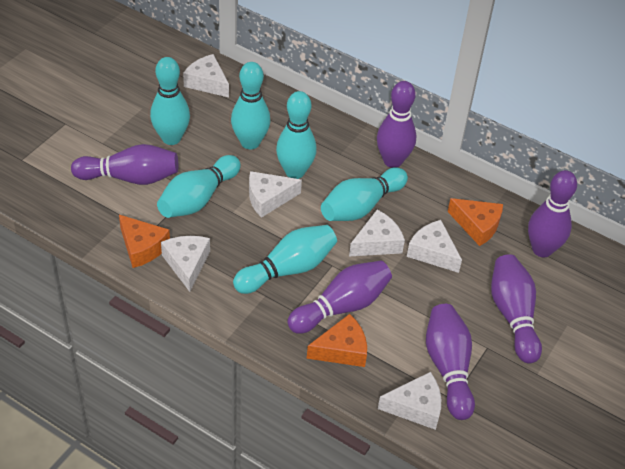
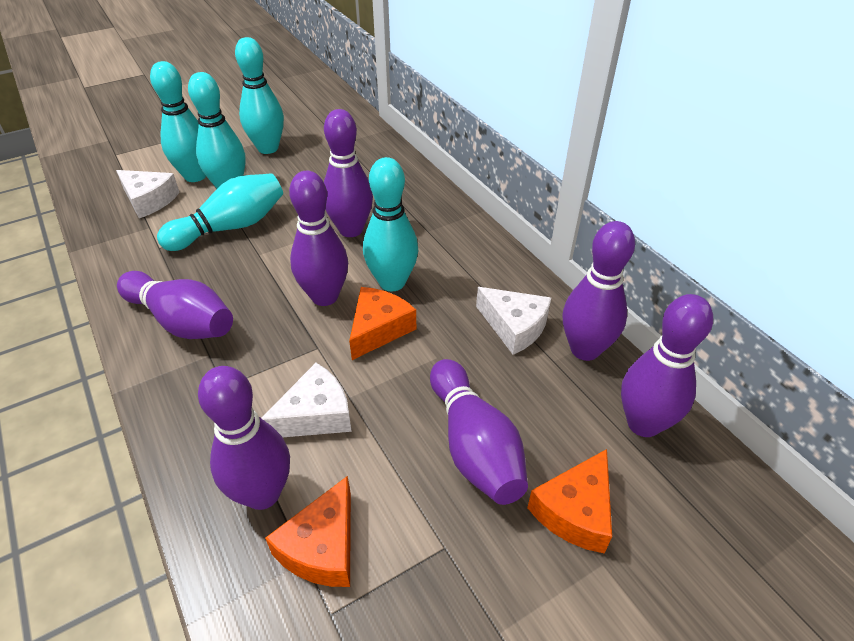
purple bowling pin: [71,144,178,185] [287,260,392,334] [377,81,416,168] [426,304,475,420] [491,254,542,364] [528,170,577,257] = 6 -> [117,271,233,339] [198,366,290,510] [289,171,348,306] [324,109,373,237] [430,359,528,505] [563,221,635,361] [621,294,713,437] = 7
turquoise bowling pin: [150,57,190,145] [157,155,241,218] [231,62,271,149] [233,225,337,294] [276,91,317,179] [321,168,408,221] = 6 -> [150,61,206,182] [157,173,283,251] [188,72,246,188] [235,37,284,154] [363,157,419,291] = 5
white cheese: [161,236,210,292] [183,54,229,97] [249,171,302,218] [349,210,405,256] [378,372,441,430] [407,220,462,273] = 6 -> [116,170,180,218] [261,363,352,437] [476,287,551,355] = 3

